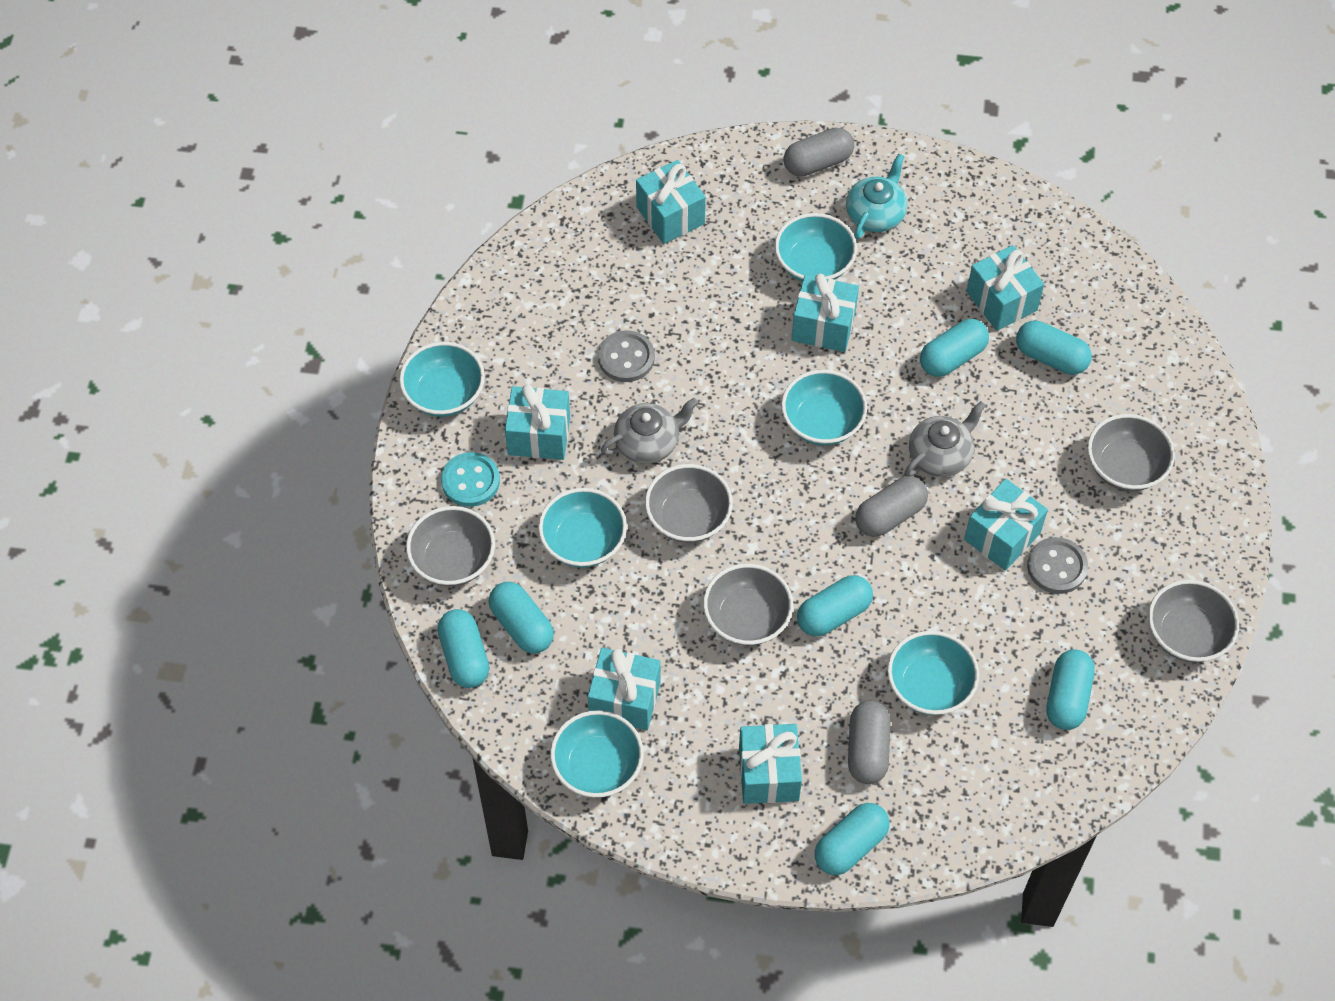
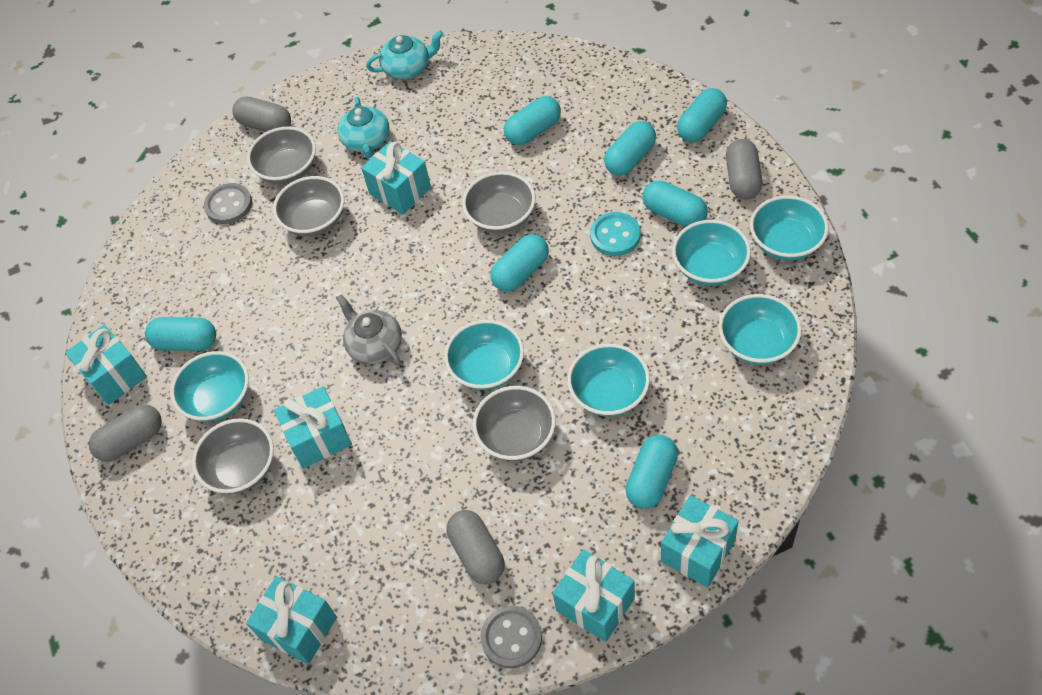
grey capsule: [784,128,854,177] [848,701,891,784] [855,476,928,537] = 3 -> [89,404,162,462] [232,96,291,132] [447,510,505,585] [726,139,762,199] = 4
grey teapot: [601,398,698,464] [905,401,986,477] = 2 -> [336,295,402,366] = 1
turquoise gift: [505,384,570,460] [588,648,661,730] [636,160,706,244] [739,724,802,804] [792,274,859,352] [964,479,1048,571] [966,245,1044,331] = 7 -> [65,324,147,405] [246,576,337,664] [274,386,352,469] [361,141,431,214] [553,549,635,642] [661,495,739,588] = 6
turquoise teapot: [846,154,908,239] = 1 -> [338,97,390,158] [366,30,443,79] = 2

